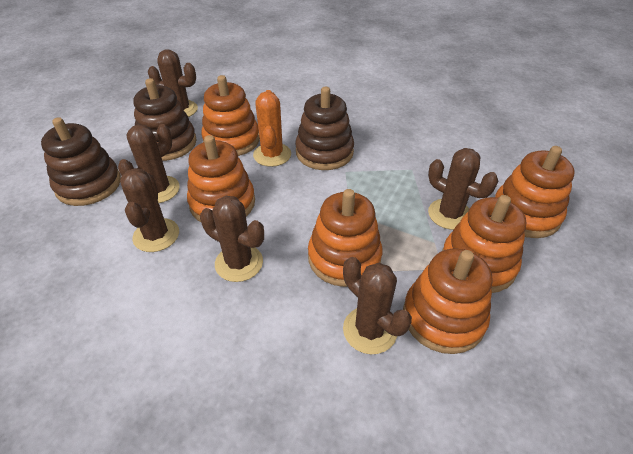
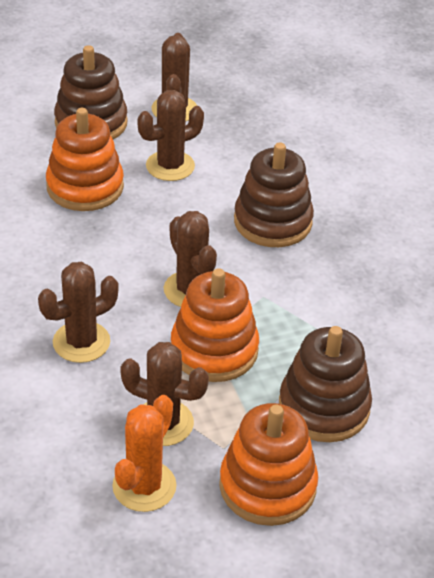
brown cactus: [118,124,180,203] [120,168,179,252] [148,49,198,117] [200,196,264,282] [343,257,412,354] [428,148,498,230] = 6 -> [38,262,118,363] [120,342,209,446] [138,90,204,181] [152,33,197,122] [164,211,217,307] = 5
orange stacking toy: [187,135,255,222] [201,75,260,156] [308,189,382,287] [403,249,492,354] [442,195,526,293] [495,146,575,238] = 6 -> [46,108,124,211] [171,268,259,382] [219,403,318,526] = 3

